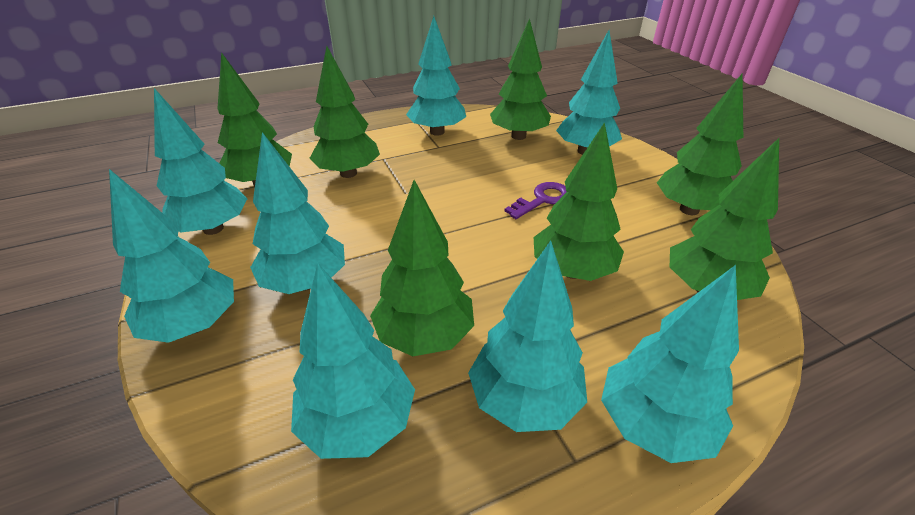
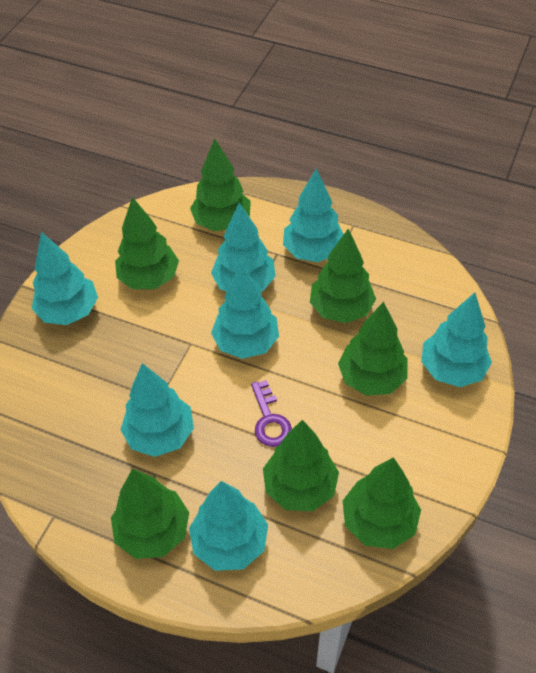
turquoise tree: [109,169,234,343] [154,88,248,235] [250,132,345,294] [291,262,415,459] [406,16,466,136] [468,241,587,432] [556,30,622,155] [601,265,739,463] = 8 -> [32,232,98,325] [120,363,194,457] [189,481,268,571] [211,202,276,292] [211,265,279,359] [283,168,344,262] [421,292,492,387] = 7

